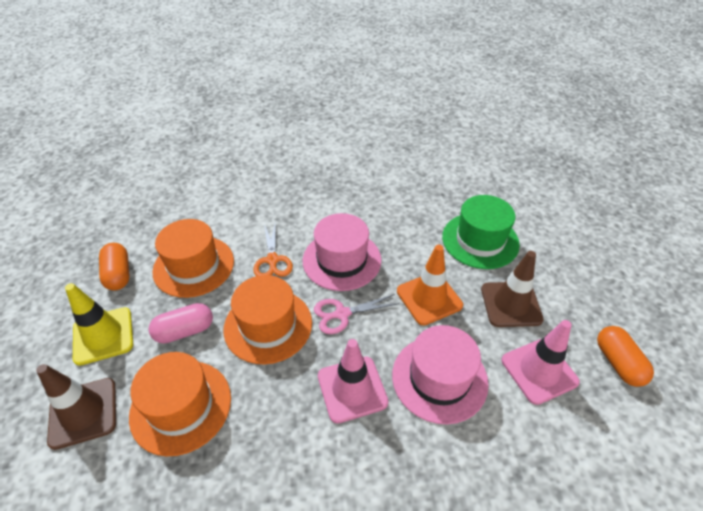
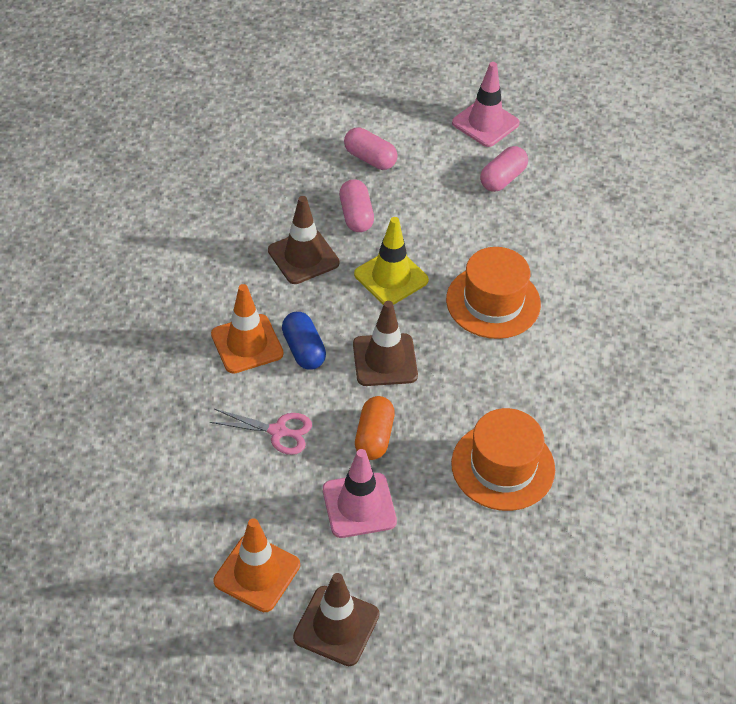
blue capsule: none = 0 -> [282,312,326,370] = 1
brown traffic cone: [36,364,116,450] [481,251,544,327] = 2 -> [268,196,340,284] [293,573,379,666] [353,301,418,386] = 3
green hat: [442,195,520,269] = 1 -> none = 0
orange capsule: [99,243,130,291] [597,326,654,387] = 2 -> [355,396,395,460] = 1
orange hat: [129,352,231,456] [152,219,234,298] [223,275,312,364] = 3 -> [446,247,541,339] [451,408,555,511] = 2
orange scissors: [253,221,293,277] = 1 -> none = 0
orange traffic cone: [397,245,463,325] = 1 -> [211,284,284,374] [214,518,300,612] = 2
pink capsule: [149,303,213,344] = 1 -> [339,180,374,232] [344,127,398,170] [480,146,528,192] = 3
pink hat: [303,213,381,291] [392,325,489,424] = 2 -> none = 0

